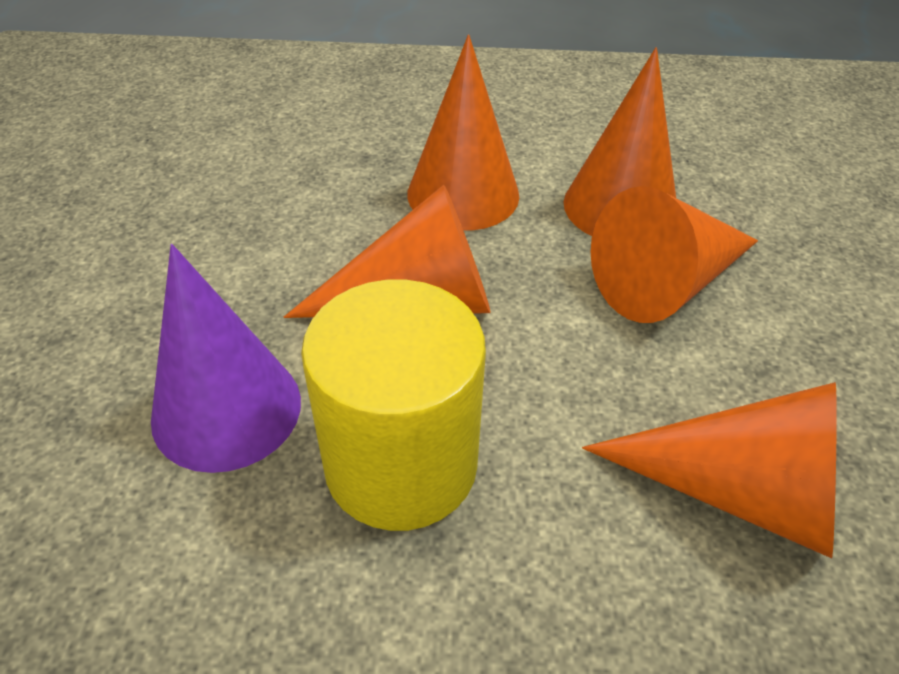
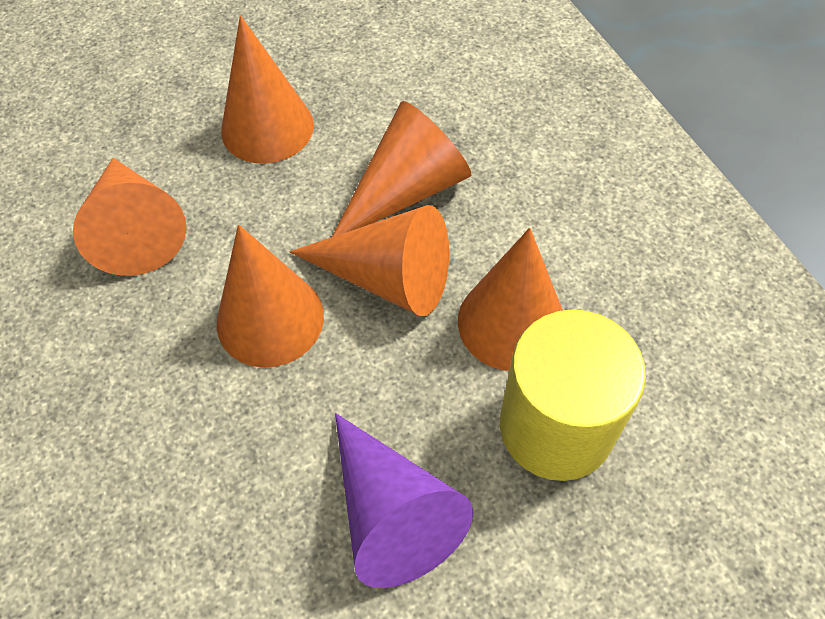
orange cone: [284,185,491,318] [407,35,519,231] [564,47,676,236] [582,382,837,558] [591,186,758,323] = 5 -> [73,158,187,276] [217,224,324,368] [221,15,314,164] [290,205,449,316] [332,101,471,237] [458,228,563,371] = 6

